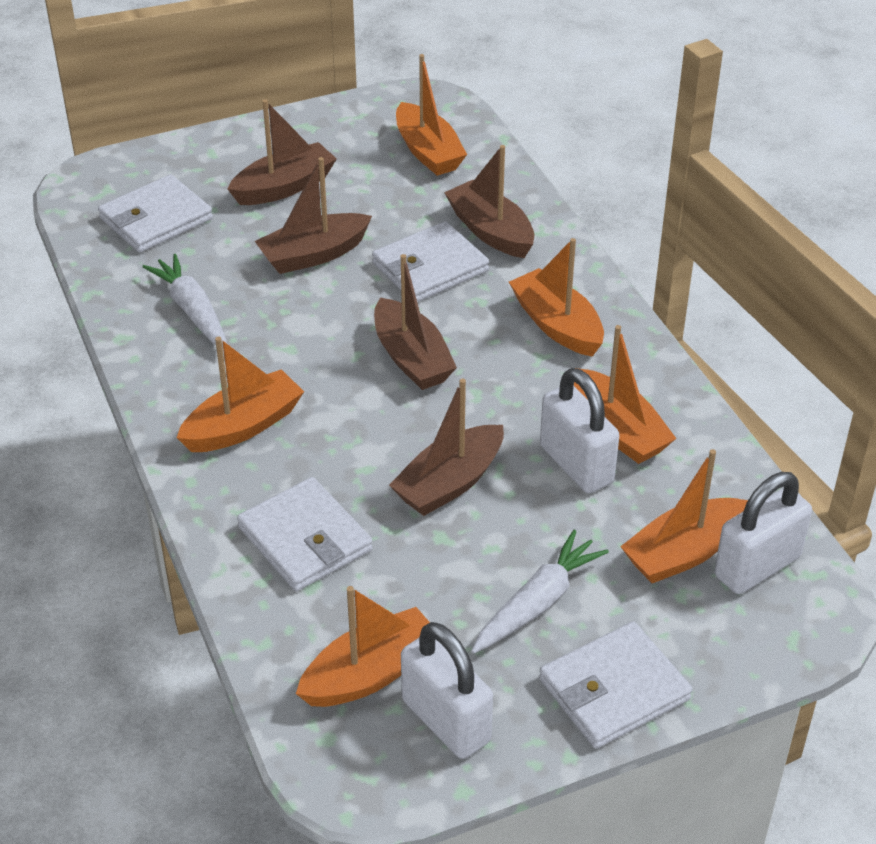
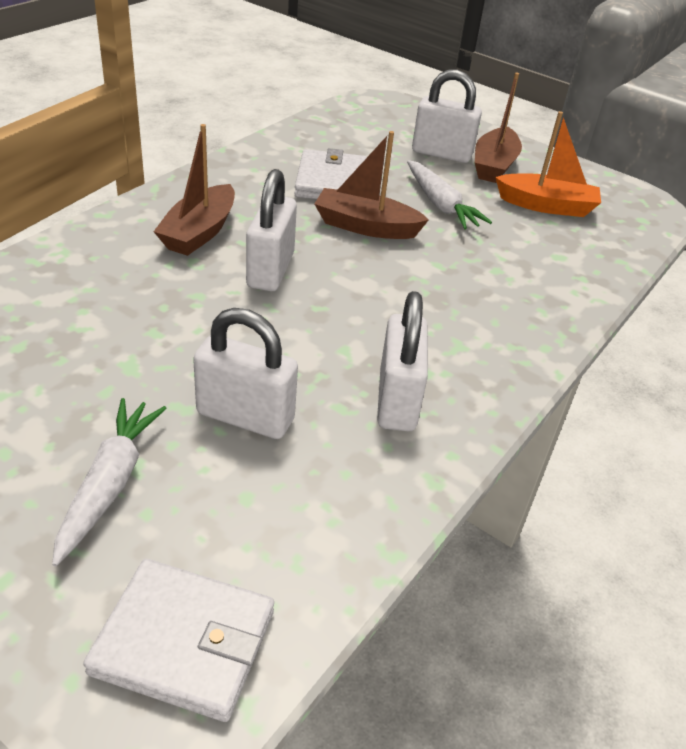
brown boat: [228,99,337,205] [255,157,372,274] [374,254,457,390] [389,379,504,516] [444,145,534,258] = 5 -> [153,124,235,256] [314,131,429,239] [475,72,522,183] = 3
orange boat: [177,337,304,452] [296,586,430,707] [396,54,467,176] [509,238,604,357] [574,325,677,464] [620,449,748,583] = 6 -> [495,111,601,217] = 1
white padlock: [401,622,493,759] [540,368,619,493] [714,472,812,594] = 3 -> [193,308,298,439] [246,169,297,291] [377,291,428,431] [412,70,482,163] = 4
white wallet: [98,174,213,253] [237,477,373,591] [372,221,489,302] [539,621,692,749] = 4 -> [83,559,274,722] [294,148,367,199] = 2

